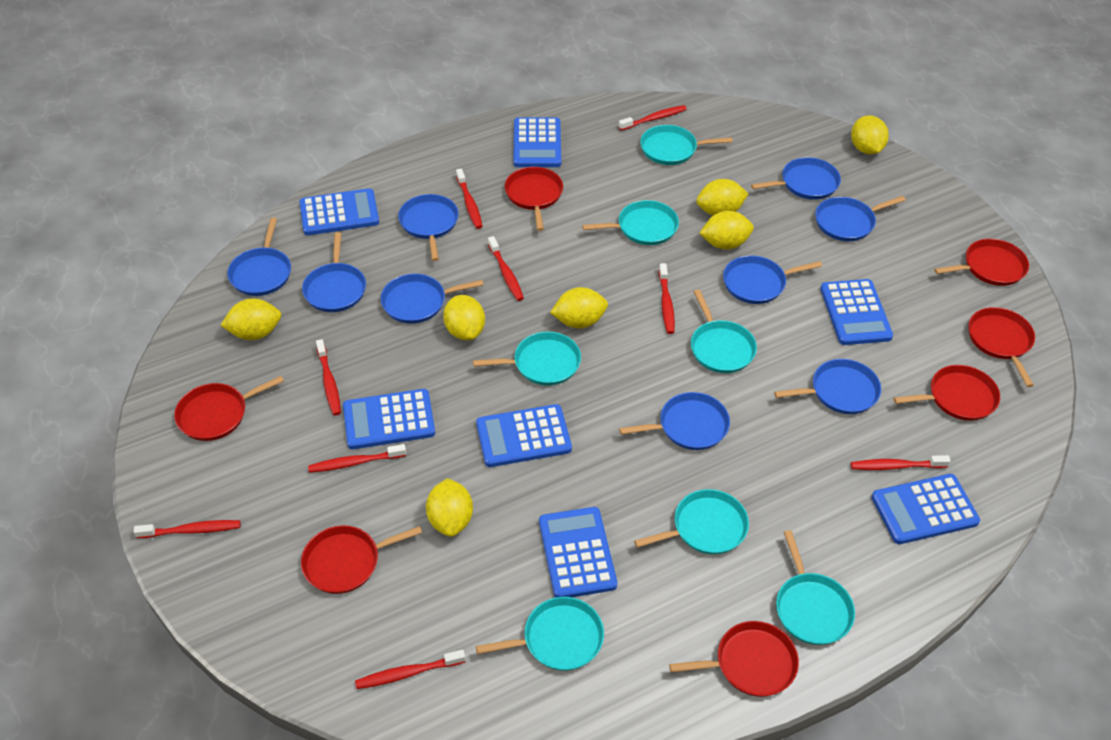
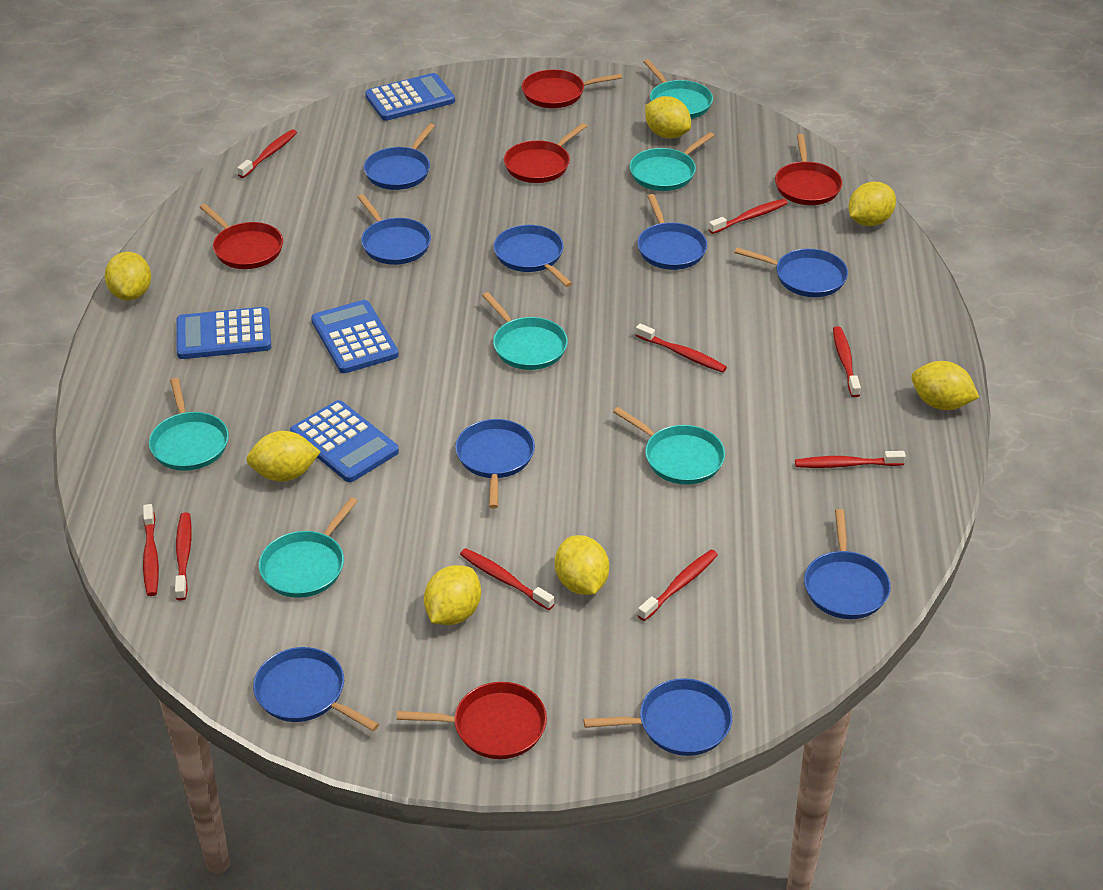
blue calculator: [299,188,379,235] [343,389,435,449] [476,404,572,467] [513,117,561,167] [539,507,617,598] [820,279,893,345] [872,474,980,544] = 7 -> [176,307,271,359] [290,400,399,482] [311,300,399,373] [365,73,455,121] = 4
red pan: [174,376,284,441] [301,525,422,594] [505,167,563,231] [669,621,799,697] [894,365,1000,421] [934,238,1029,286] [968,307,1035,387] = 7 -> [199,204,283,269] [397,682,547,759] [504,123,587,183] [522,69,622,108] [775,134,842,205] = 5
turquoise pan: [473,332,581,385] [476,597,604,671] [582,200,679,245] [634,489,749,555] [640,125,732,165] [691,289,757,373] [776,530,855,645] = 7 -> [149,378,229,471] [259,497,358,598] [482,292,568,370] [613,407,725,485] [629,132,714,191] [644,59,713,119] = 6

